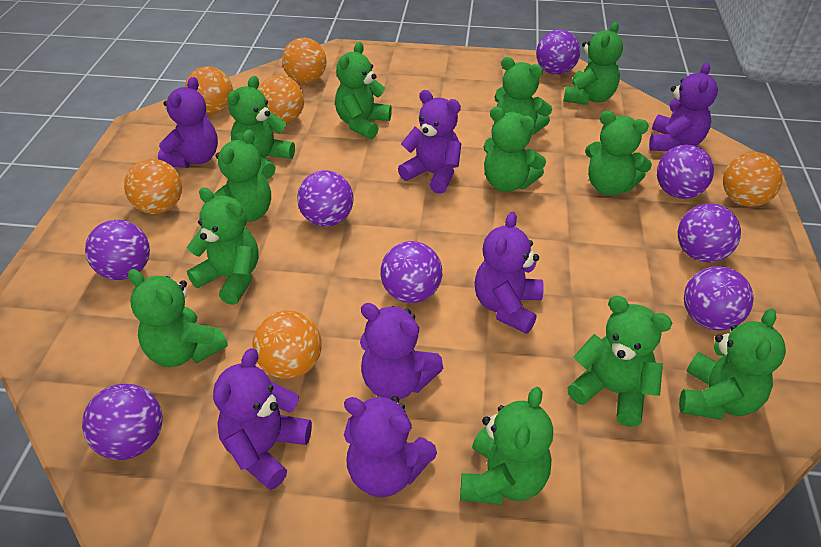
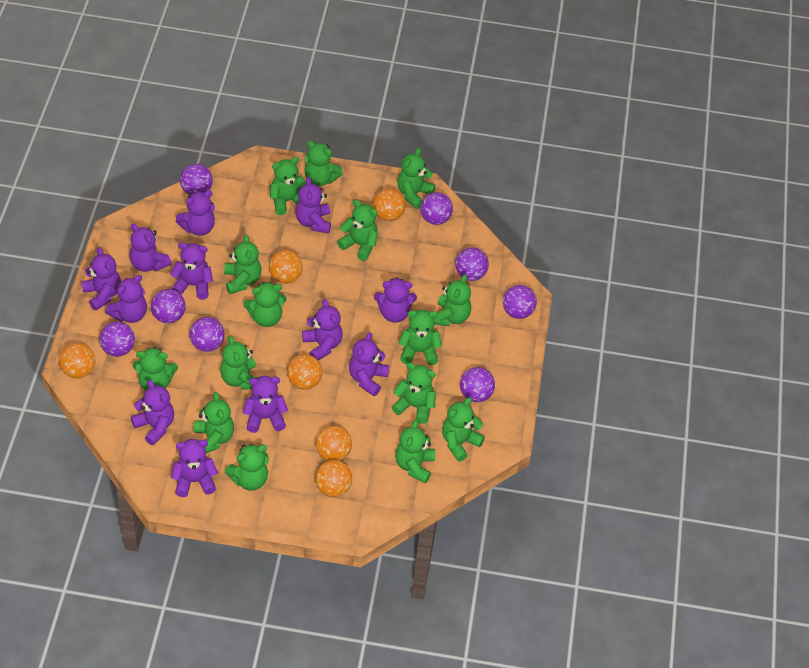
green teddy bear: [128,269,228,367] [187,187,259,305] [213,129,271,222] [228,76,295,179] [335,42,392,139] [460,387,553,505] [484,107,546,192] [495,57,552,135] [563,22,623,105] [567,296,672,427] [585,111,652,196] [679,308,786,419] = 12 -> [133,347,178,390] [194,392,234,453] [220,335,258,389] [224,234,261,294] [225,444,269,491] [243,282,287,327] [270,157,306,215] [304,141,343,186] [337,200,378,261] [392,363,436,424] [395,420,435,483] [397,148,435,209] [398,310,442,365] [434,274,471,326] [442,397,485,462] = 15
purple teddy bear: [158,77,218,168] [213,348,312,490] [344,395,437,497] [360,303,443,399] [398,90,461,194] [475,212,544,334] [649,63,718,151] = 7 -> [82,247,121,310] [105,275,147,323] [129,223,172,272] [131,380,174,445] [170,242,213,300] [171,439,218,497] [176,190,215,236] [243,376,288,433] [295,177,331,233] [302,299,343,361] [349,332,389,396] [374,277,417,323] = 12

